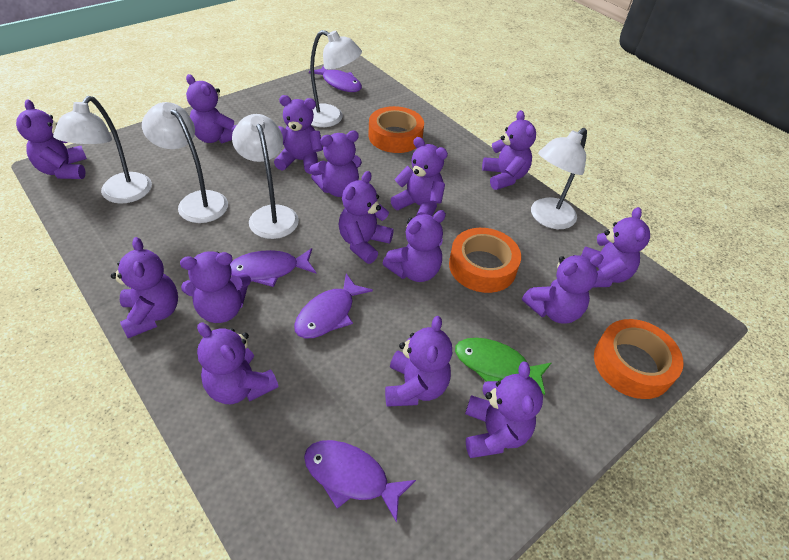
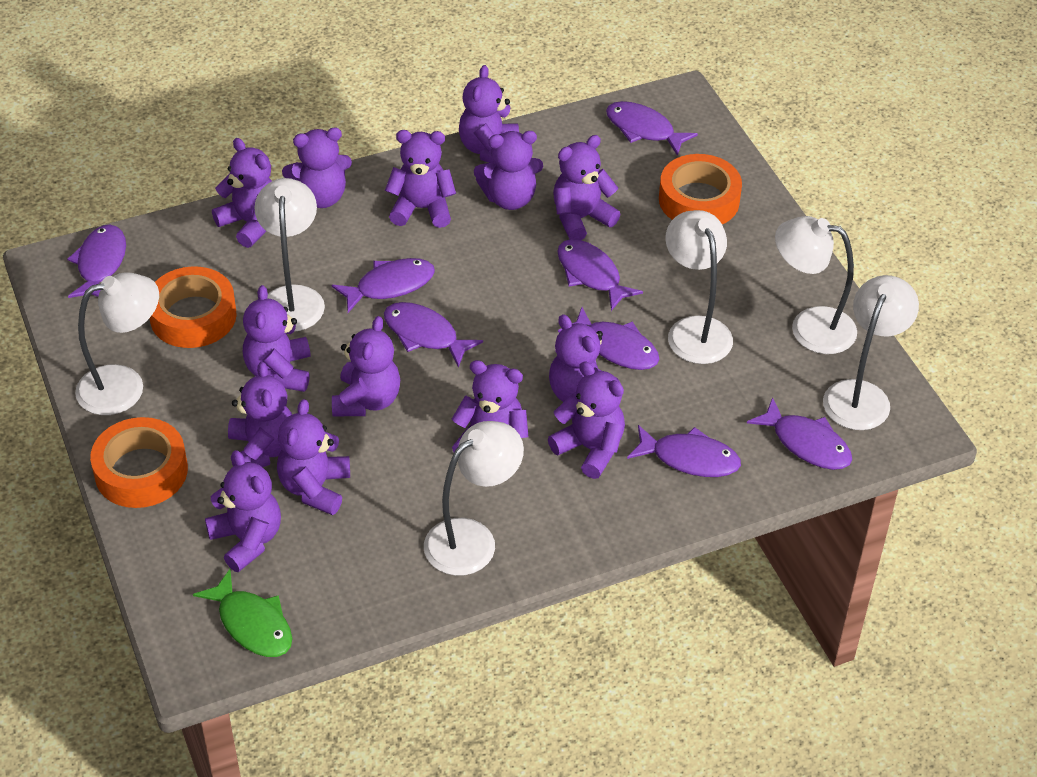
purple fish: [230,248,317,287] [294,274,373,338] [304,440,416,523] [309,66,362,92] = 4 -> [67,225,126,298] [332,258,435,313] [384,302,483,368] [557,239,643,311] [558,307,659,370] [606,101,698,156] [627,425,741,477] [747,397,852,470] = 8
purple teddy bear: [16,99,87,179] [111,237,178,338] [180,251,251,323] [186,74,237,144] [197,322,278,404] [274,95,323,174] [310,130,362,197] [338,171,394,264] [383,210,446,282] [385,316,452,407] [391,137,448,216] [465,362,543,458] [482,110,536,190] [522,254,604,324] [581,207,650,288] = 15 -> [205,450,281,572] [212,138,272,248] [228,361,292,467] [243,285,311,392] [277,399,350,515] [282,127,352,208] [332,316,400,416] [385,130,456,228] [451,360,528,452] [459,65,519,165] [474,131,543,210] [548,361,625,479] [549,314,621,402] [553,135,621,240] = 14
white lamp: [53,96,152,204] [142,102,228,223] [232,114,299,239] [310,30,362,127] [531,128,587,229] = 5 -> [75,272,159,415] [255,178,325,332] [424,421,524,576] [665,210,733,364] [775,216,857,354] [823,275,919,430] = 6

